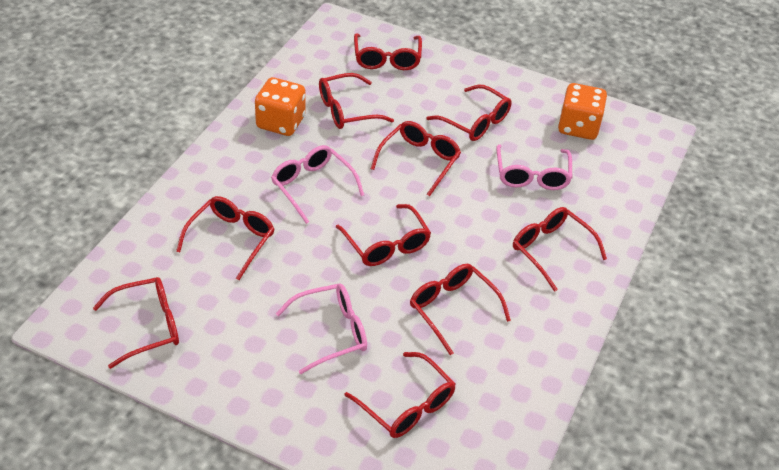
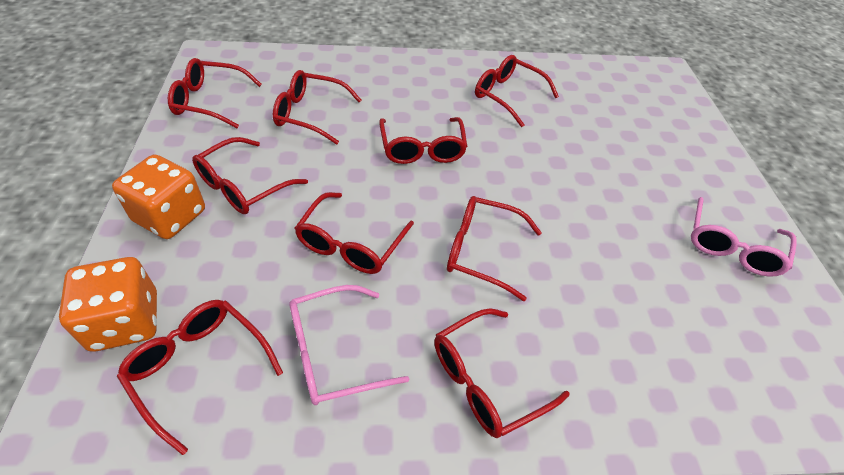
pink glasses: [271,145,364,224] [276,283,367,374] [496,144,572,190] = 3 -> [289,285,409,405] [691,197,797,277] = 2
red glasses: [93,277,179,369] [176,196,274,280] [319,73,394,129] [336,204,431,266] [344,352,456,438] [354,33,422,70] [371,121,461,196] [410,264,511,355] [426,85,512,141] [513,207,607,292] = 10 -> [117,300,283,455] [168,58,262,128] [192,137,308,214] [273,70,361,145] [295,192,414,274] [379,117,467,164] [434,308,570,438] [447,196,542,301] [475,55,559,127] = 9

